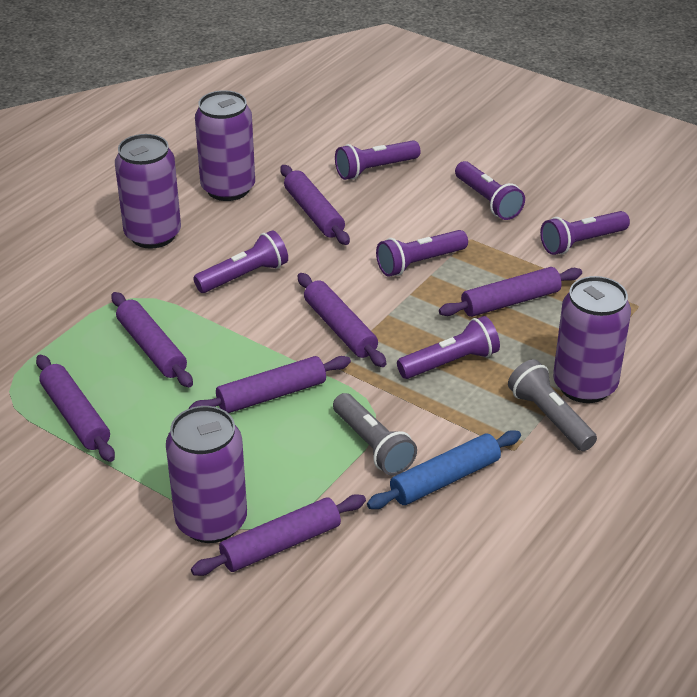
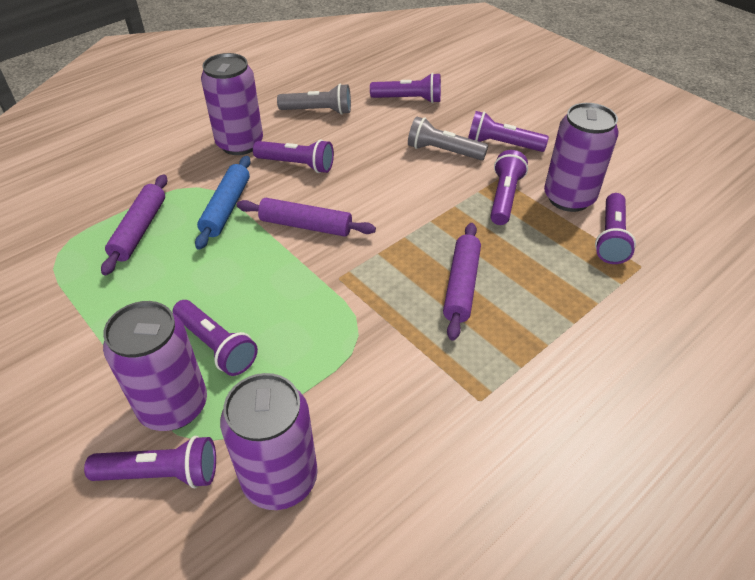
purple flashlight: [193,230,288,293] [335,140,421,180] [376,230,468,277] [397,316,500,379] [455,161,525,220] [540,211,630,255] = 6 -> [84,436,216,488] [173,300,258,376] [253,139,334,173] [370,73,441,103] [468,111,549,152] [490,150,528,225] [595,193,636,264] = 7
purple rolling pin: [36,355,115,462] [111,292,193,388] [189,356,351,413] [191,494,366,576] [280,165,350,245] [298,273,386,367] [439,267,582,317] = 7 -> [101,175,167,275] [237,198,376,237] [443,223,481,341] = 3

